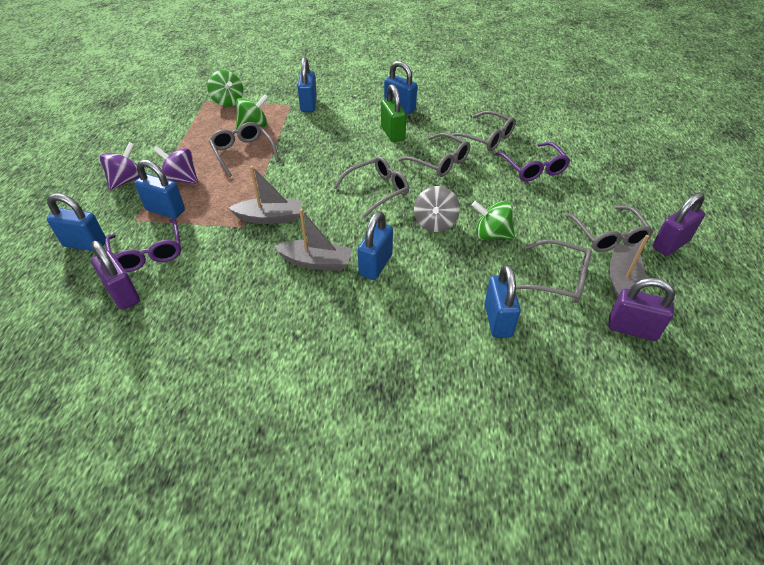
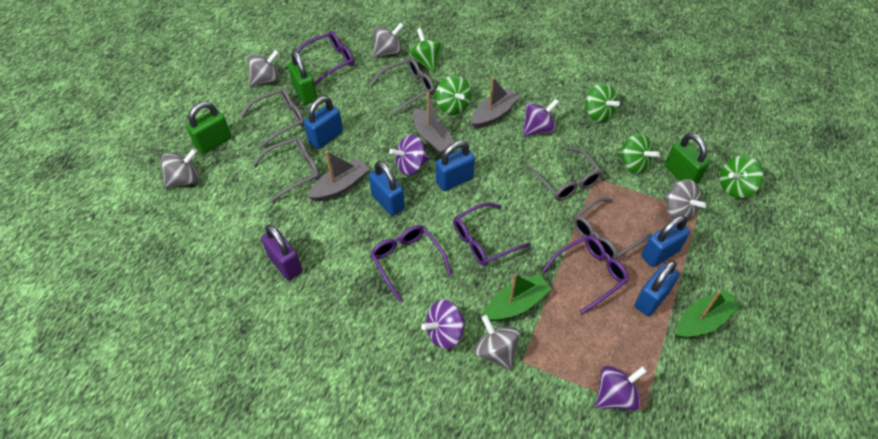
blue padlock: [47,193,106,251] [134,160,185,219] [297,57,317,112] [358,211,393,280] [384,61,417,114] [485,265,521,338] = 6 -> [304,96,343,149] [369,161,405,216] [436,141,475,191] [635,260,680,316] [642,216,690,267] = 5
green boat: none = 0 -> [484,273,552,321] [677,289,741,338] = 2
green padlock: [381,84,406,142] = 1 -> [186,102,231,154] [288,51,317,104] [665,133,710,184] = 3
green spinning top: [207,70,243,107] [236,94,268,130] [472,201,515,240] = 3 -> [409,28,443,72] [436,75,471,114] [585,83,620,122] [617,133,660,174] [720,155,763,198] = 5
grey glasses: [209,122,279,177] [333,156,409,218] [398,133,470,177] [447,111,516,151] [516,239,592,303] [565,206,653,252] = 6 -> [240,88,304,148] [253,137,320,202] [370,58,435,115] [526,147,603,201] [573,198,652,260] = 5
grey spinning top: [414,186,460,232] = 1 -> [161,149,199,188] [247,50,280,86] [373,22,404,58] [474,315,520,370] [663,179,707,220] = 5
purple glasses: [105,219,181,272] [495,142,570,182] = 2 -> [296,31,354,86] [370,225,452,302] [453,202,531,266] [543,235,629,314] = 4
purple padlock: [91,241,140,310] [608,278,675,341] [652,192,705,256] = 3 -> [261,224,302,280] = 1
purple spinning top: [99,142,139,190] [154,146,198,184] = 2 -> [389,134,430,175] [421,300,466,349] [523,99,559,136] [595,365,647,411] = 4

